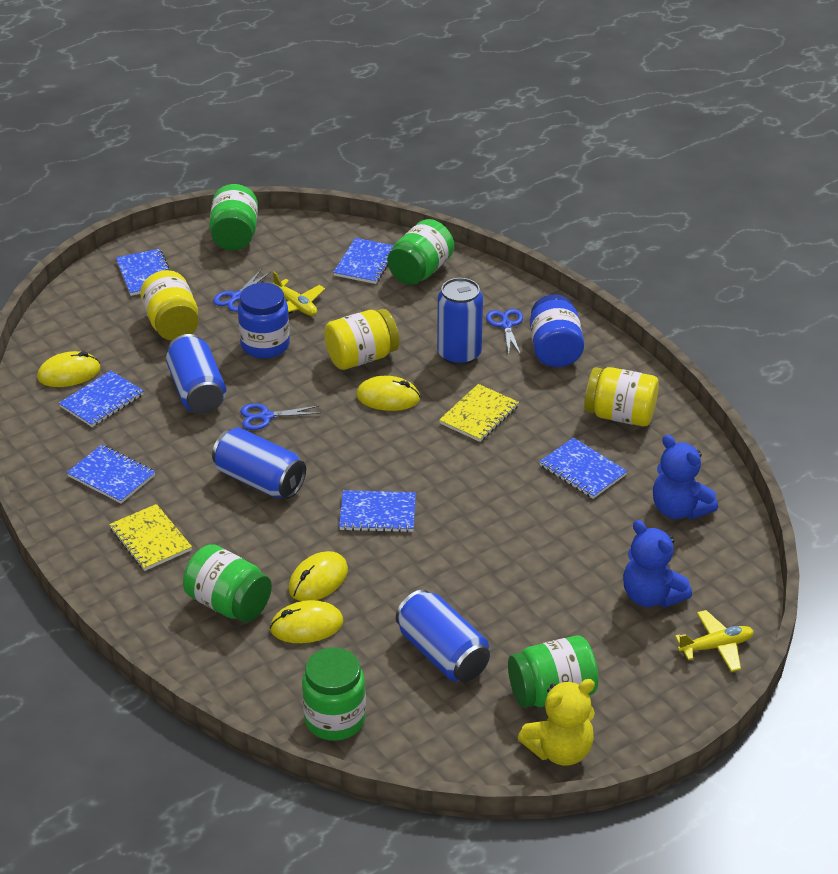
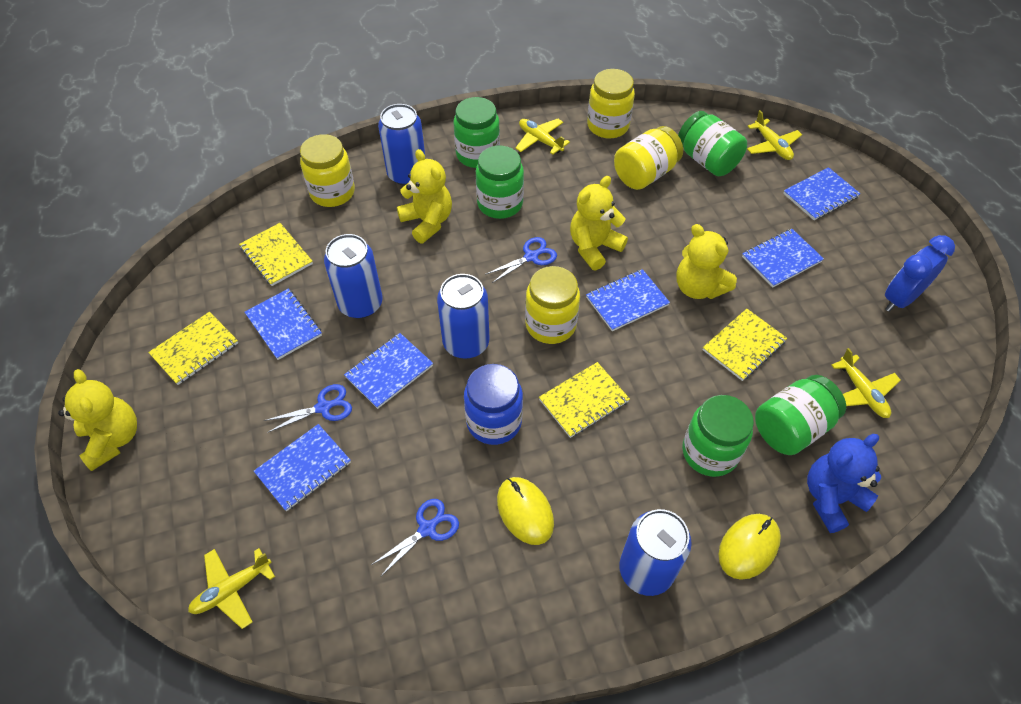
blue clock: none = 0 -> [885,235,955,312] = 1
blue jar: [238,283,290,359] [530,295,584,367] = 2 -> [464,364,523,445] = 1
blue teddy bear: [623,520,692,608] [653,435,718,520] = 2 -> [807,434,881,533] = 1
yellow jar: [140,270,199,341] [324,309,399,370] [584,367,659,426] = 3 -> [300,134,355,207] [525,266,580,344] [587,69,635,138] [614,126,683,190] = 4
yellow mouse: [37,351,100,387] [270,600,343,643] [289,551,348,601] [356,376,420,411] = 4 -> [497,477,554,545] [719,514,781,580] = 2
yellow notebook: [109,504,192,571] [439,384,519,442] = 2 -> [148,312,238,385] [239,223,313,286] [539,362,630,438] [703,309,787,381] = 4
yellow plane: [273,272,325,316] [675,610,754,672] = 2 -> [188,548,275,629] [515,119,570,155] [747,110,802,160] [831,348,901,418] = 4
yellow teddy bear: [518,679,595,766] = 1 -> [58,369,137,471] [397,149,452,243] [570,176,628,270] [676,224,737,299] = 4

